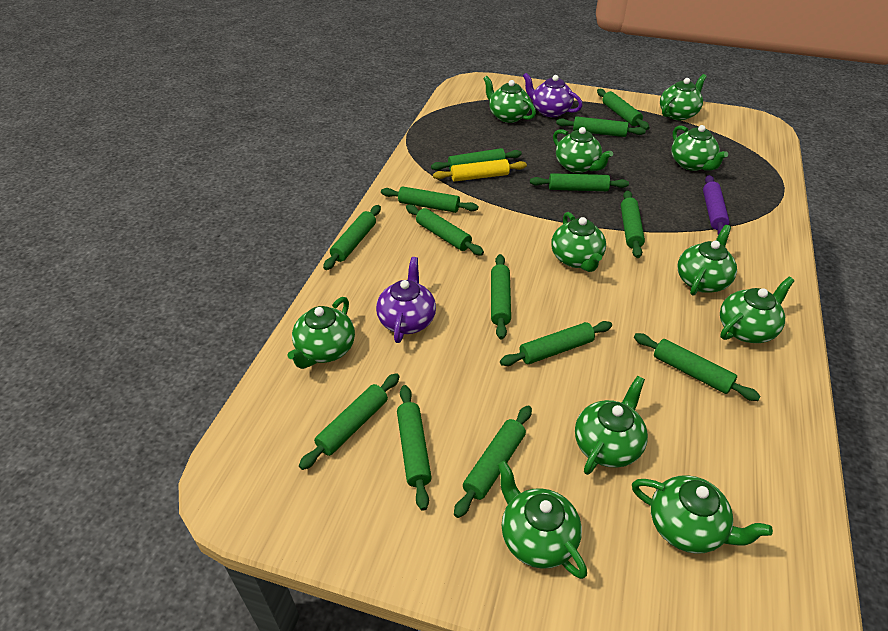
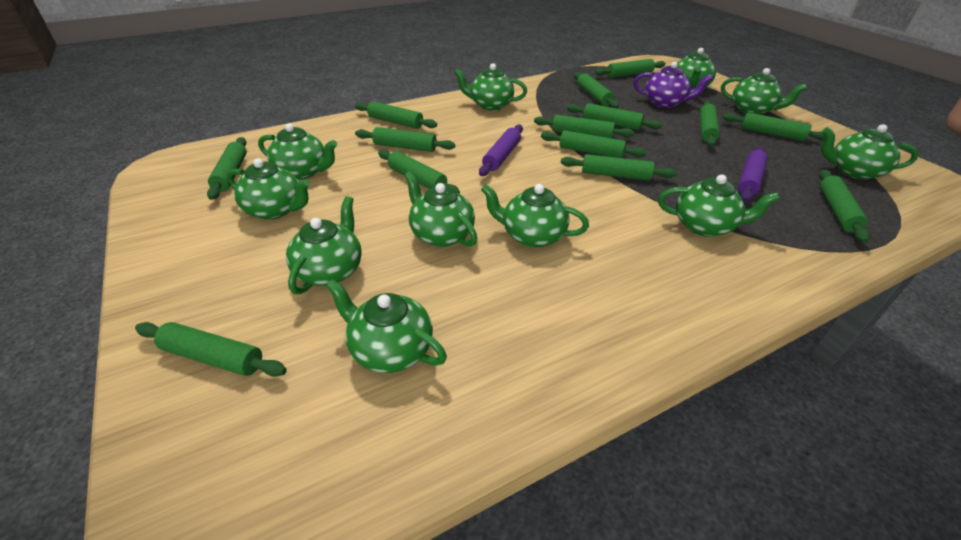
purple rolling pin: [703,175,729,235] = 1 -> [479,125,523,176] [738,146,768,202] = 2
purple teapot: [376,257,436,343] [523,73,583,117] = 2 -> [633,62,713,108] = 1
yellow rolling pin: [433,159,527,182] = 1 -> none = 0

